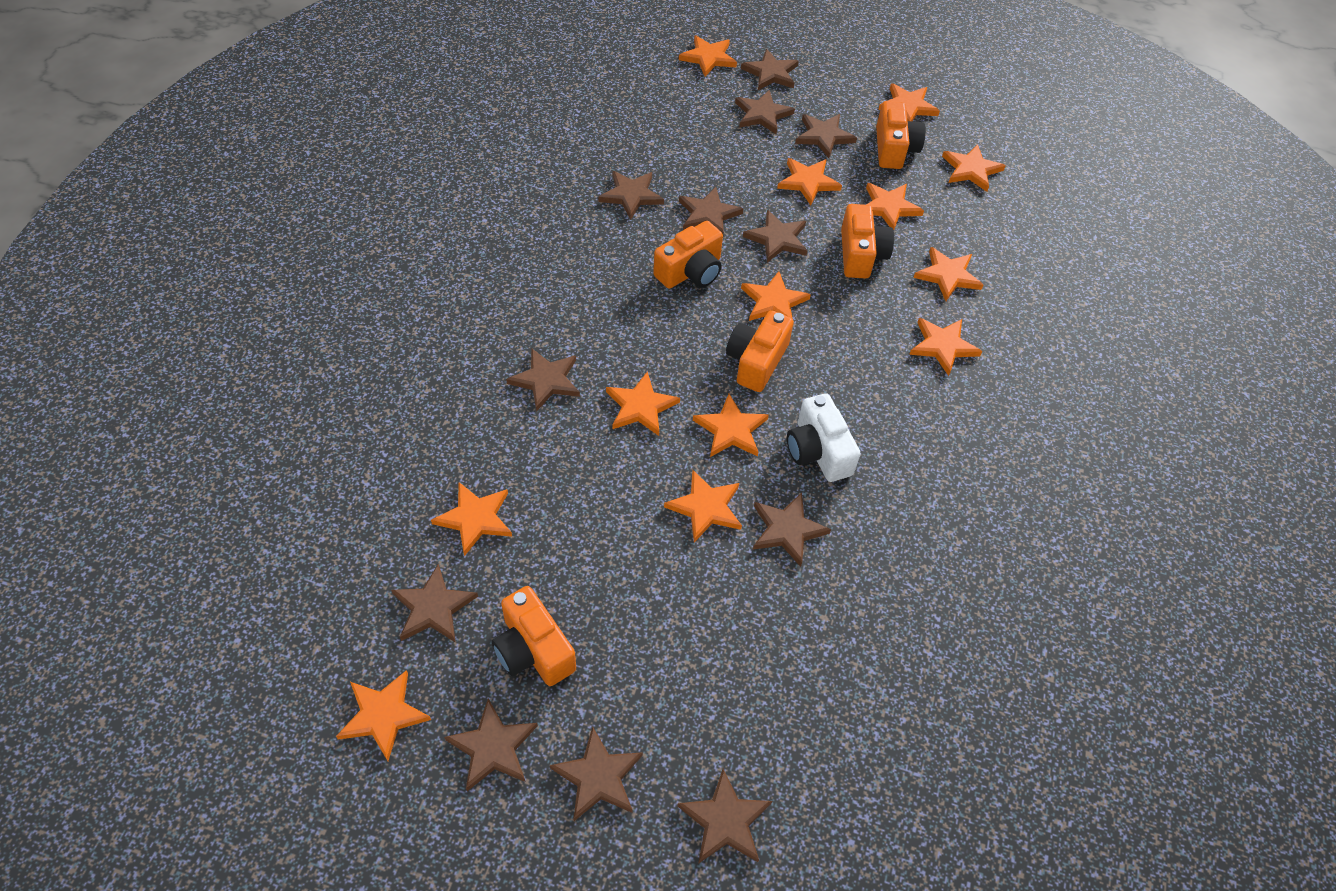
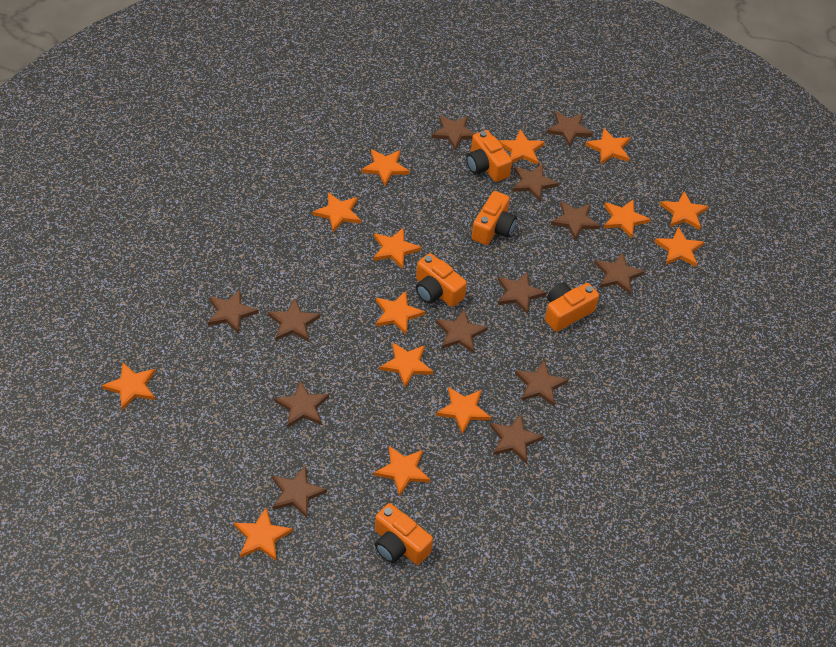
brown star: [391,564,478,643] [444,699,538,791] [506,348,580,412] [550,726,643,821] [598,171,664,220] [677,769,772,864] [679,187,743,235] [735,90,795,134] [741,49,799,90] [743,210,808,263] [753,493,831,567] [795,114,857,158] = 12 -> [207,290,259,334] [268,299,320,342] [272,465,327,518] [274,380,329,428] [431,115,476,151] [436,309,488,353] [490,414,544,463] [498,271,547,315] [512,164,559,202] [515,360,568,406] [546,111,593,147] [551,201,600,240] [595,252,645,295] = 13
orange star: [336,670,431,761] [431,482,512,556] [606,371,680,436] [664,470,742,542] [679,35,737,76] [693,394,769,457] [741,271,811,321] [777,158,842,205] [866,183,924,230] [878,83,940,121] [909,318,982,376] [913,247,983,301] [942,144,1006,192] = 13 -> [102,363,155,410] [234,508,292,561] [313,192,361,232] [361,149,410,186] [373,228,421,269] [374,446,430,497] [376,291,425,335] [380,342,433,387] [436,387,491,434] [499,129,545,165] [585,128,630,164] [603,200,651,239] [654,227,704,267] [660,191,709,230] = 14
white camera: [787,393,861,482] = 1 -> none = 0

